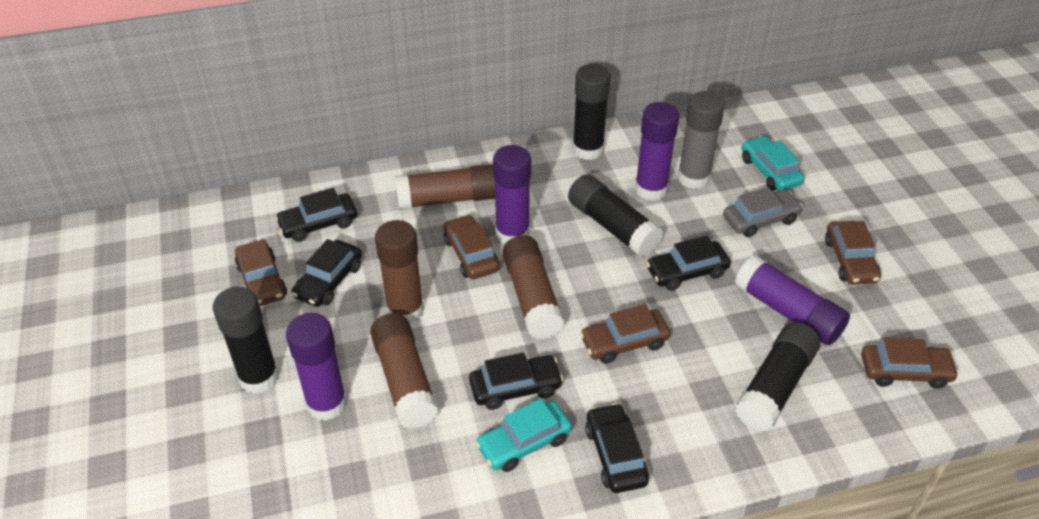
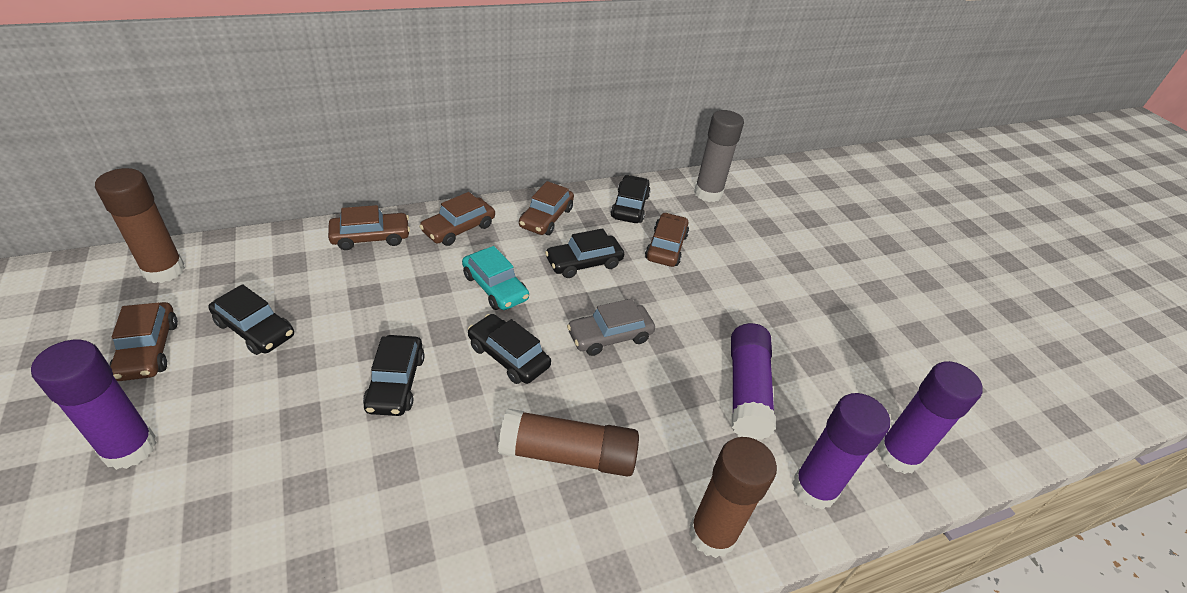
black glue stick: [213,287,279,394] [568,174,663,257] [573,64,610,160] [735,322,820,431] = 4 -> none = 0
brown glue stick: [370,313,439,429] [375,220,424,323] [395,164,495,210] [502,235,565,339] = 4 -> [95,168,185,283] [498,409,639,477] [689,437,777,558] = 3
turquoise car: [475,399,572,472] [742,136,805,191] = 2 -> [462,246,529,310] = 1

